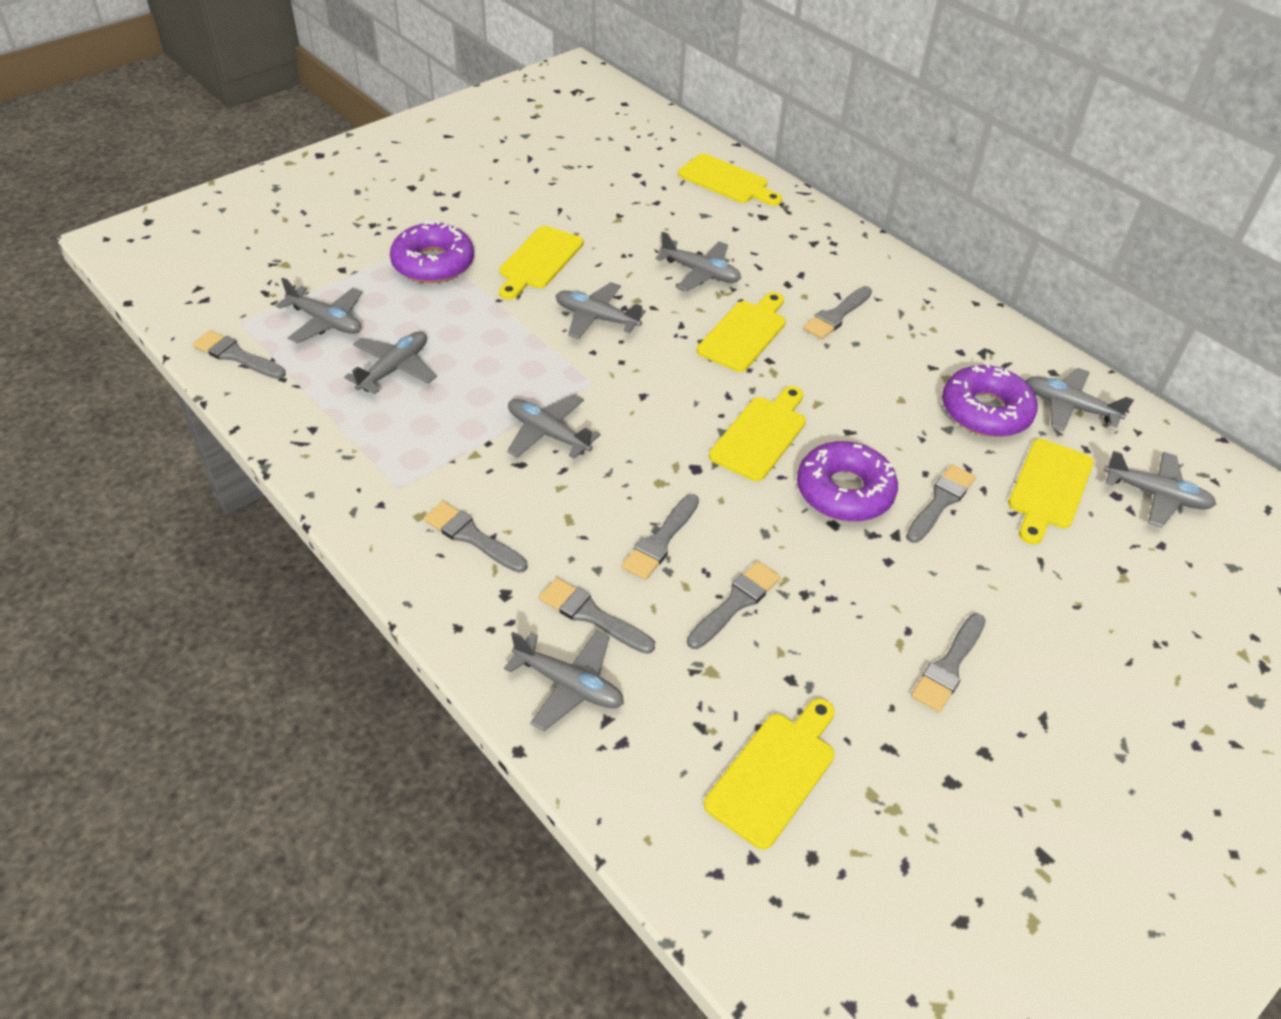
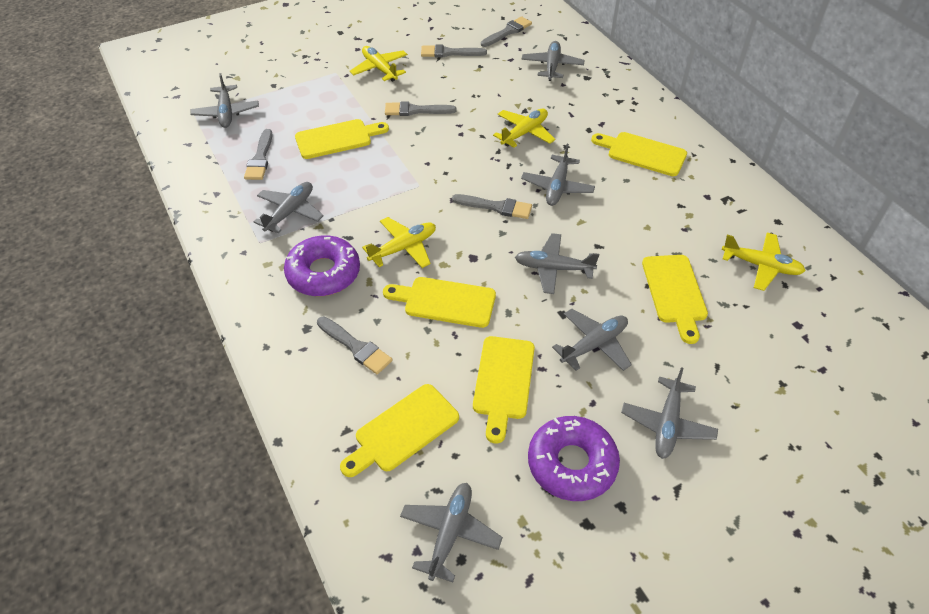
grey brush: [193,330,286,379] [424,501,527,573] [539,578,655,654] [621,494,699,580] [687,561,781,649] [803,286,872,339] [906,464,976,543] [911,613,986,712] = 8 -> [244,129,273,180] [317,316,392,374] [385,101,456,116] [421,45,487,58] [452,194,532,219] [481,16,532,47] = 6
purple donut: [390,220,474,283] [797,441,898,522] [942,362,1038,437] = 3 -> [284,236,360,296] [528,416,620,501] = 2
yellow plane: none = 0 -> [350,46,408,82] [362,217,436,268] [493,109,555,148] [722,233,806,291] = 4

